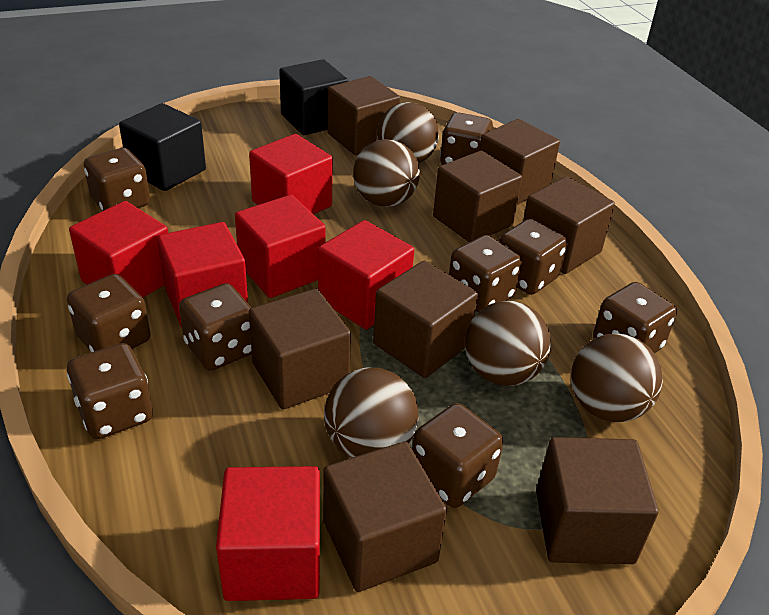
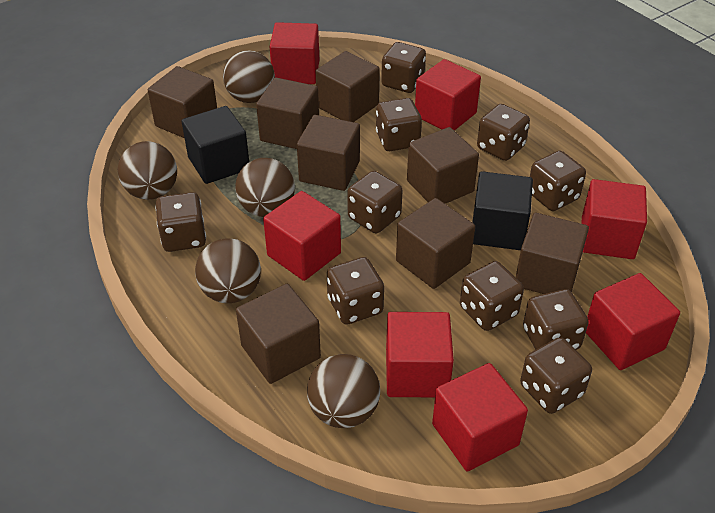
brown dice: [67,274,151,352] [67,343,153,439] [84,148,150,211] [179,283,252,370] [412,403,503,508] [440,112,493,165] [449,235,522,312] [499,219,567,295] [593,282,677,353] = 9 -> [155,192,206,252] [327,257,384,325] [347,171,403,233] [376,98,422,151] [381,42,426,93] [460,261,524,331] [477,104,530,161] [520,337,592,414] [523,289,589,350] [530,151,586,211] = 10
red cube: [69,201,168,298] [157,222,248,328] [216,466,320,601] [235,195,326,298] [249,134,333,214] [318,220,414,330] = 6 -> [263,191,341,281] [270,22,319,84] [386,312,454,397] [415,59,481,131] [432,363,528,471] [582,179,647,259] [586,273,680,370] = 7

